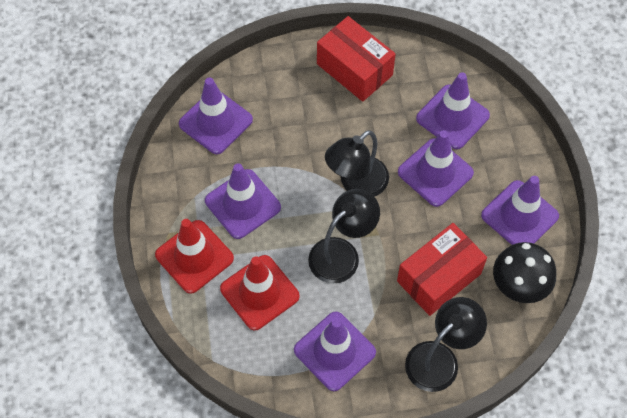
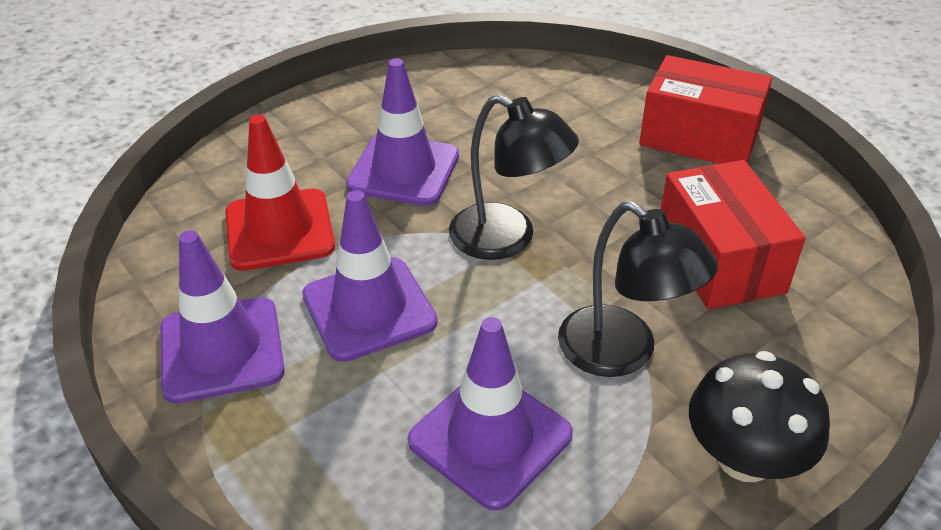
black lamp: [308,189,380,283] [325,130,389,197] [405,297,487,392] = 3 -> [449,95,579,260] [558,201,718,377] = 2
purple traffic cone: [179,78,253,154] [205,163,281,239] [294,312,376,391] [398,130,474,207] [416,72,490,149] [481,176,559,245] = 6 -> [160,230,285,404] [302,190,438,362] [346,58,459,206] [408,317,573,511] = 4
red traffic cone: [155,219,234,294] [220,255,300,330] = 2 -> [225,115,335,271] = 1

